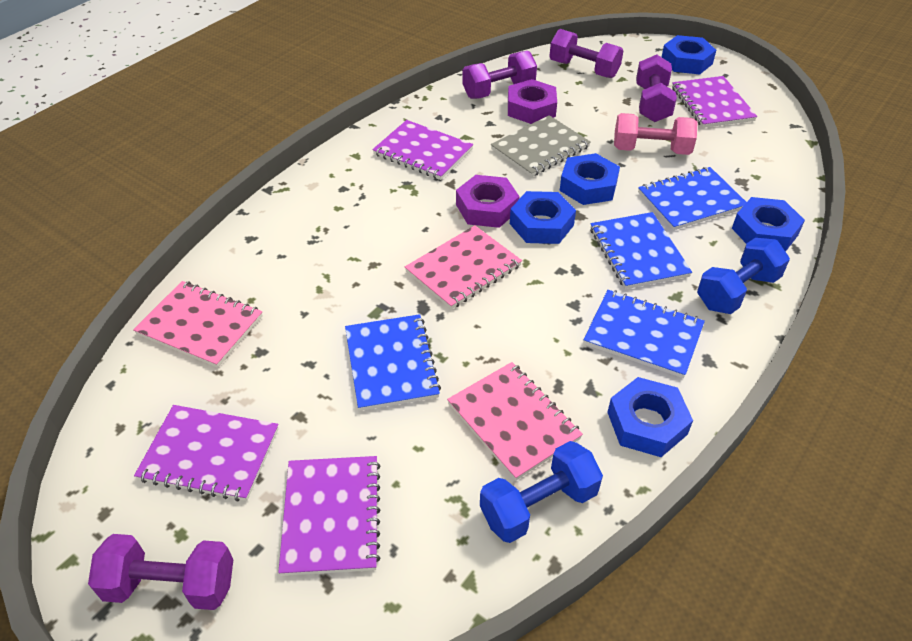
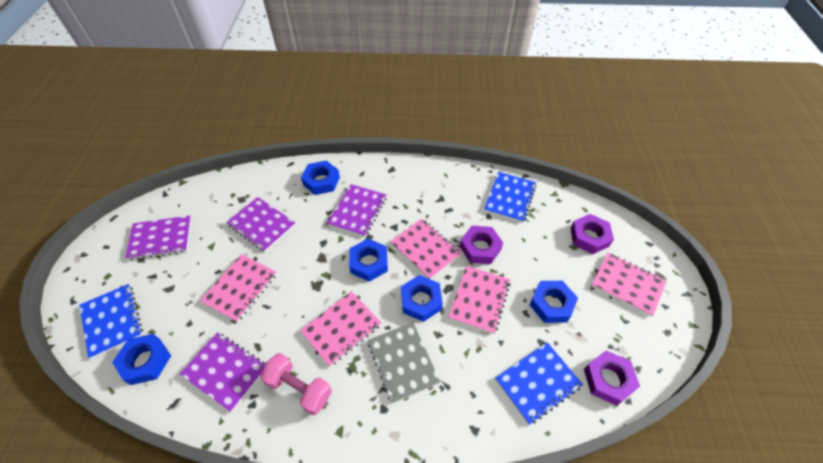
blue dumbbell: [480,441,603,543] [697,238,790,314] = 2 -> none = 0
blue notebook: [345,314,441,411] [584,290,705,378] [590,212,692,289] [638,167,746,230] = 4 -> [79,284,143,359] [484,172,536,223] [495,342,583,425] = 3
pink notebook: [133,281,263,368] [405,225,522,309] [447,362,583,481] = 3 -> [200,254,277,322] [300,291,381,367] [390,219,461,279] [448,266,510,334] [591,252,667,317] = 5
purple dumbbell: [88,534,233,610] [462,51,537,99] [549,29,624,78] [636,55,677,122] = 4 -> none = 0
purple nut: [456,175,520,228] [508,79,557,124] = 2 -> [460,226,503,264] [570,214,614,254] [584,351,640,405] = 3

